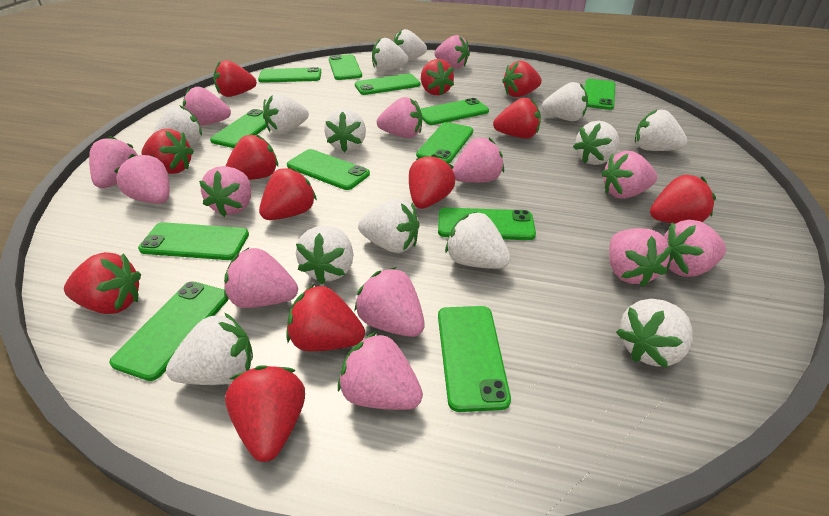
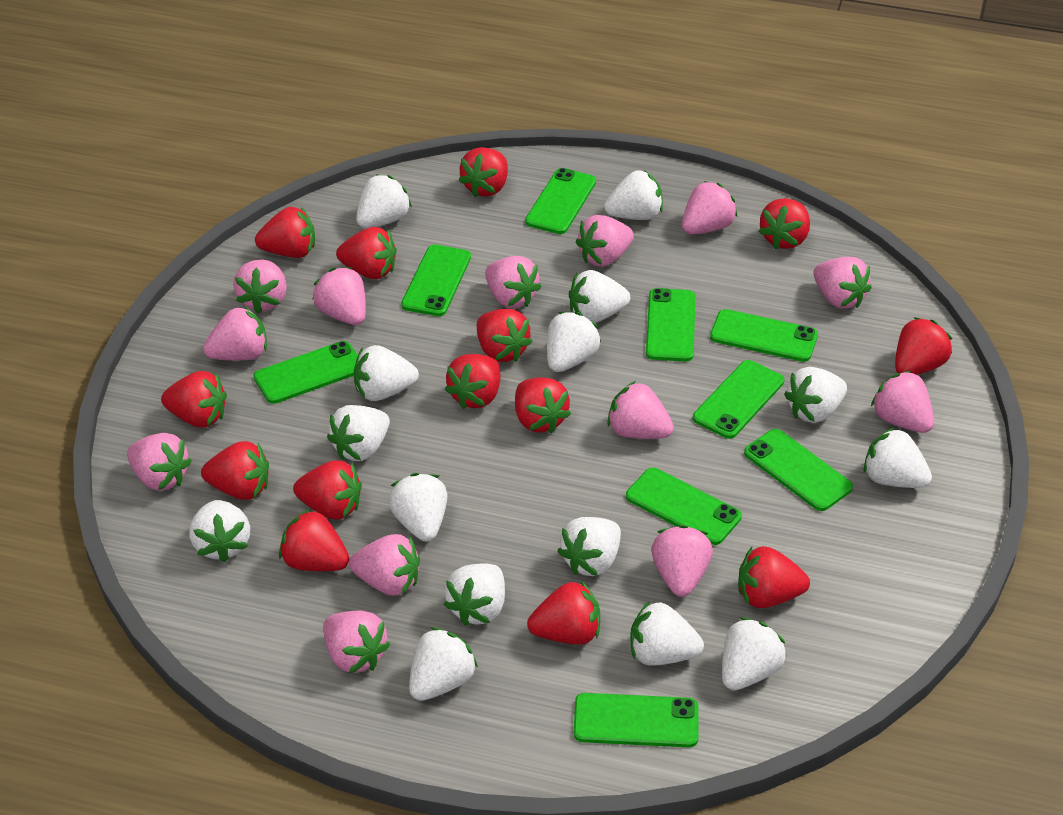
green phone: [109,281,229,381] [138,222,249,260] [210,109,267,148] [258,67,321,83] [287,149,370,190] [329,54,362,80] [355,74,420,95] [416,122,473,164] [420,98,489,125] [438,208,536,240] [438,306,511,412] [584,79,615,110] = 12 -> [253,341,358,404] [401,245,471,316] [525,168,596,234] [574,693,699,747] [626,468,742,545] [646,288,696,362] [693,360,784,439] [710,309,818,362] [744,429,853,511] = 9
red strawberry: [64,252,141,314] [141,129,194,174] [213,60,257,97] [225,365,305,462] [226,134,278,180] [259,167,317,220] [286,284,365,351] [409,154,455,209] [421,59,454,95] [493,98,541,138] [502,61,542,97] [650,175,716,224] = 12 -> [161,371,227,428] [201,441,269,500] [255,207,315,258] [279,509,350,571] [293,460,362,519] [336,227,397,279] [445,354,500,409] [458,147,508,197] [477,309,533,362] [515,377,571,433] [527,581,600,645] [738,546,810,608] [759,198,810,249] [895,317,952,375] = 14
white strawberry: [152,105,202,146] [166,312,253,385] [263,93,309,134] [296,226,353,284] [324,109,366,152] [358,199,419,253] [372,38,408,71] [394,29,427,61] [445,212,511,269] [542,82,588,121] [573,121,619,165] [616,299,693,368] [635,110,687,151] = 13 -> [189,500,250,562] [327,405,390,461] [354,345,419,401] [356,174,412,228] [388,473,447,542] [409,627,478,701] [444,563,505,626] [547,312,601,372] [557,517,621,576] [569,270,630,323] [604,170,663,220] [630,601,704,666] [722,617,786,690] [784,367,847,423] [864,427,932,488] = 15

